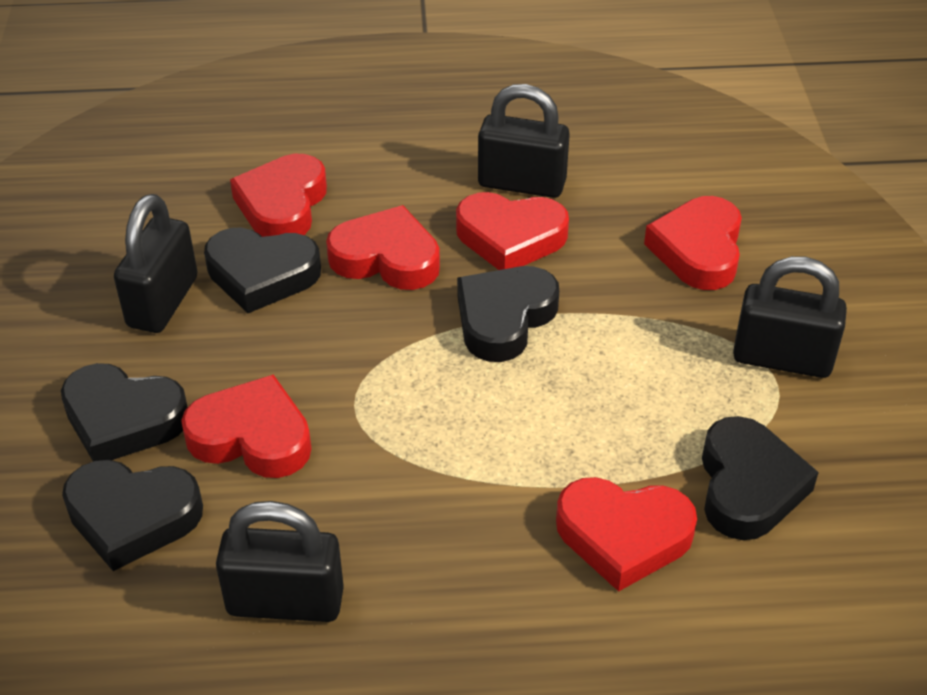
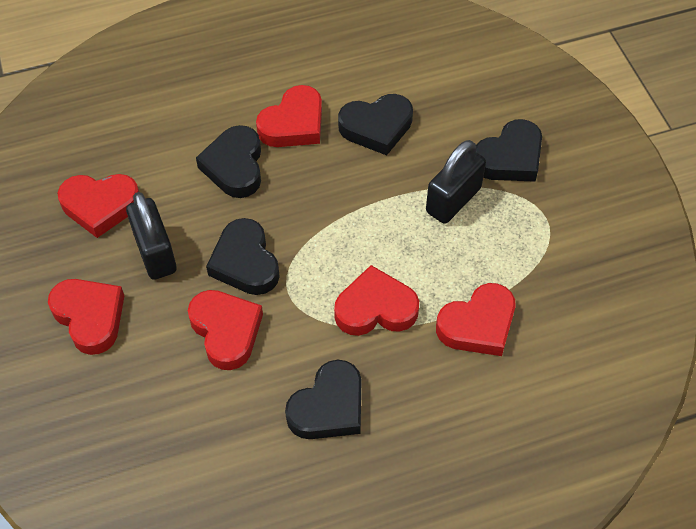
black padlock: [114,194,198,333] [216,501,344,622] [478,84,570,198] [733,256,847,378] = 4 -> [126,192,177,280] [426,140,486,224] = 2

